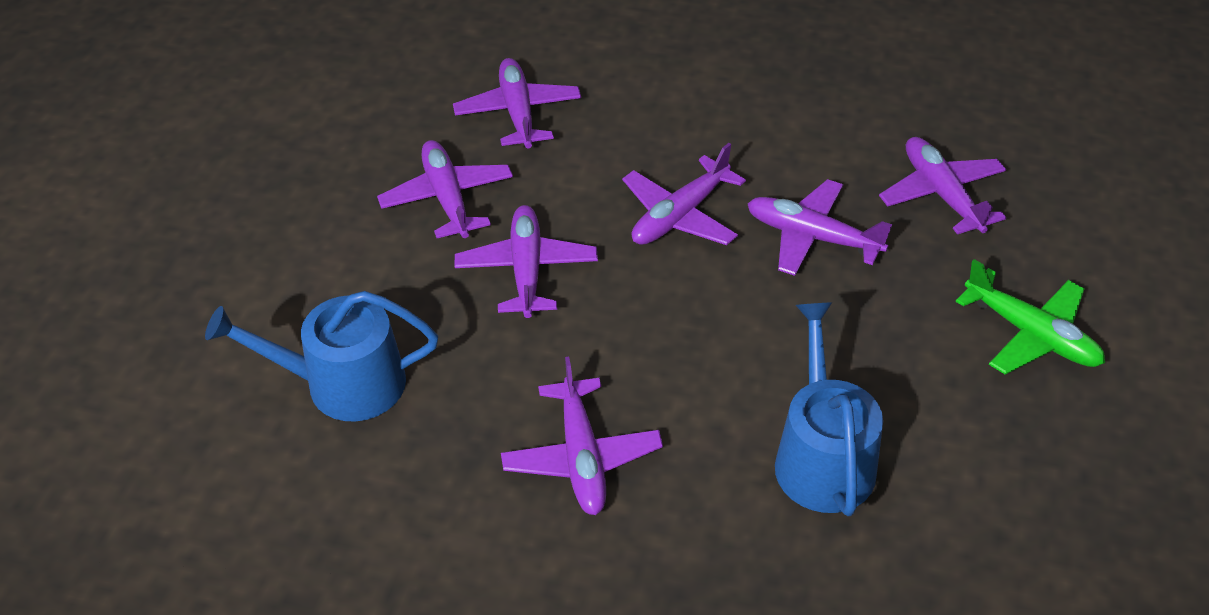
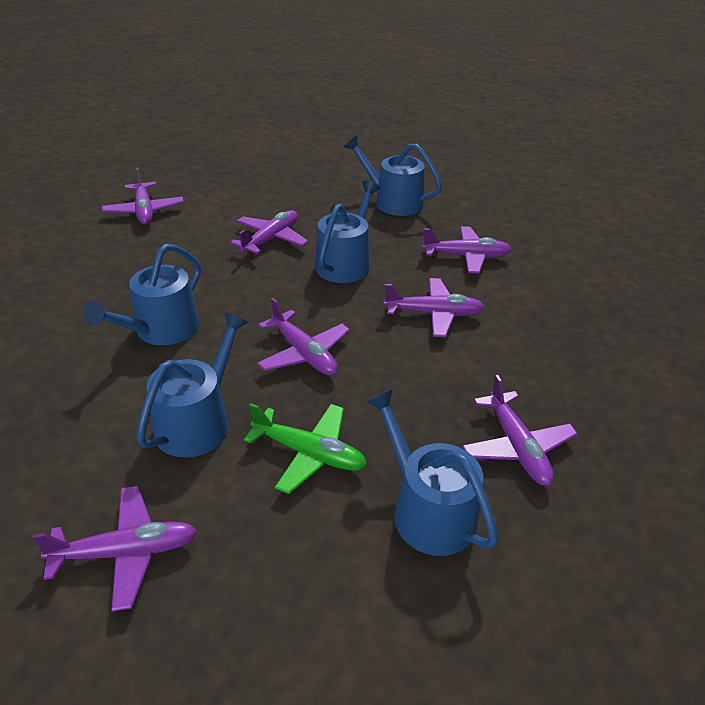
blue watering can: [205,291,438,422] [775,302,883,516] = 2 -> [84,244,201,345] [136,312,249,458] [315,180,380,283] [344,135,442,216] [366,389,499,556] = 5

